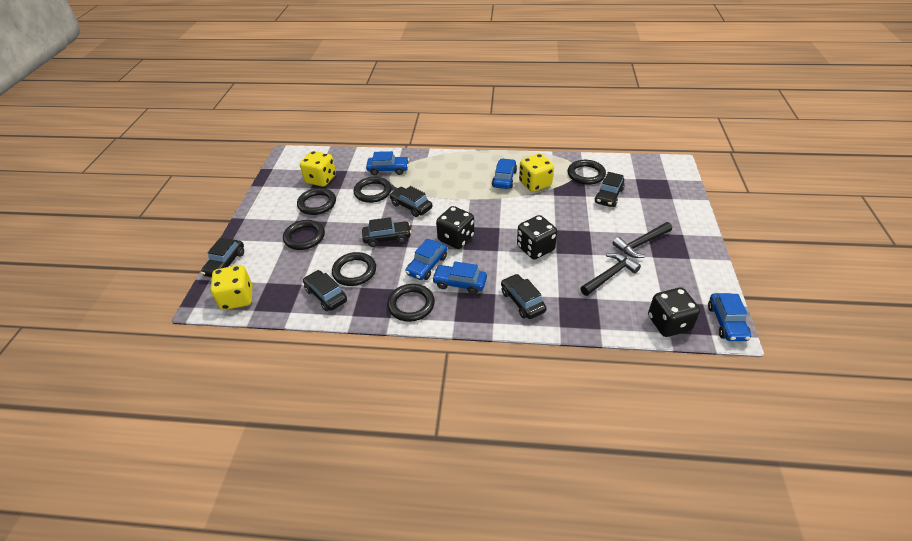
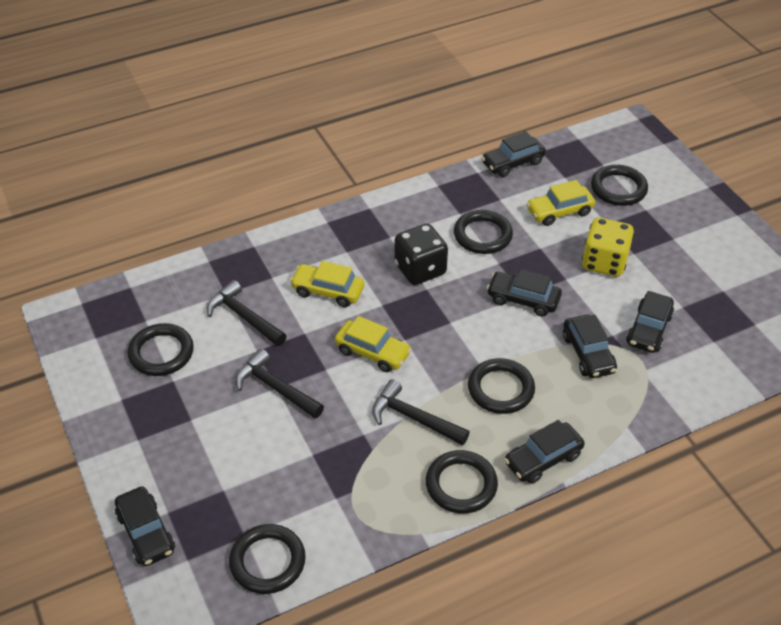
black dice: [436,206,474,249] [517,215,557,259] [648,288,700,337] = 3 -> [394,224,448,285] = 1
black hammer: [580,253,641,296] [613,222,672,258] = 2 -> [207,280,287,346] [235,349,324,418] [372,379,470,445] = 3
blue car: [366,151,409,175] [405,238,447,280] [432,261,487,294] [492,158,517,189] [708,293,751,341] = 5 -> none = 0
yellow car: none = 0 -> [290,261,364,307] [335,316,412,372] [526,180,595,226] = 3
yellow dice: [210,265,252,310] [300,151,336,187] [519,154,554,192] = 3 -> [582,217,634,277] = 1

